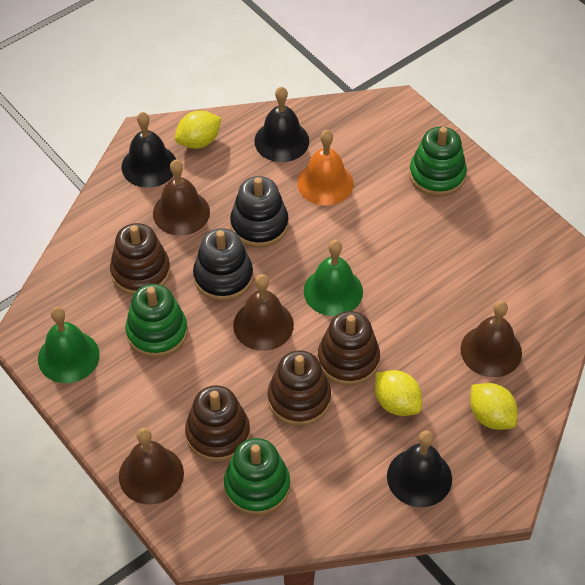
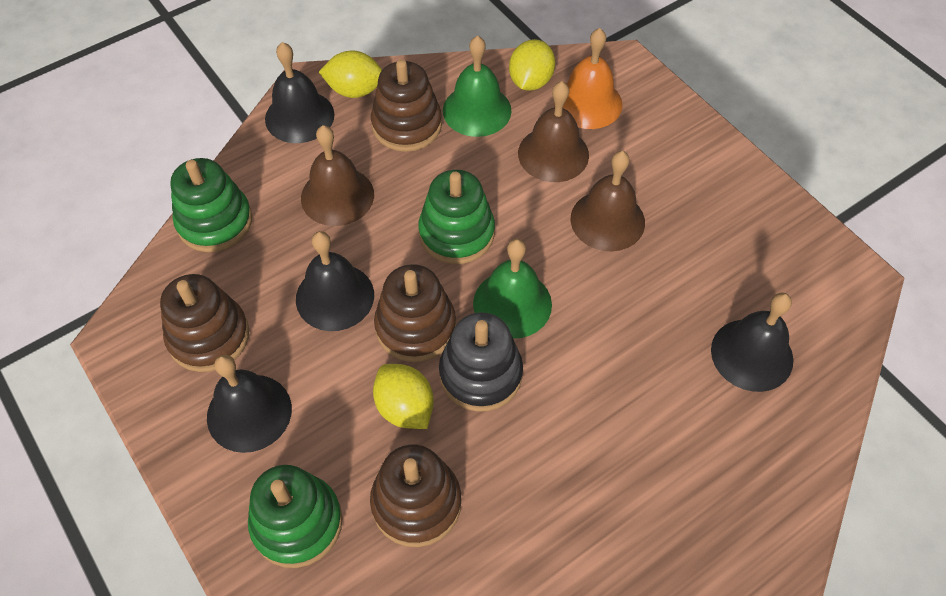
black bell: [122,112,176,188] [254,87,309,162] [387,431,452,507] = 3 -> [207,354,292,453] [265,42,335,143] [296,231,374,331] [711,293,793,392] = 4
black stacking toy: [193,228,253,301] [230,176,288,248] = 2 -> [439,312,523,412] = 1
brown bell: [119,428,184,505] [153,160,210,236] [233,274,294,351] [461,301,522,377] = 4 -> [301,125,374,226] [518,81,589,182] [571,151,645,252] = 3

